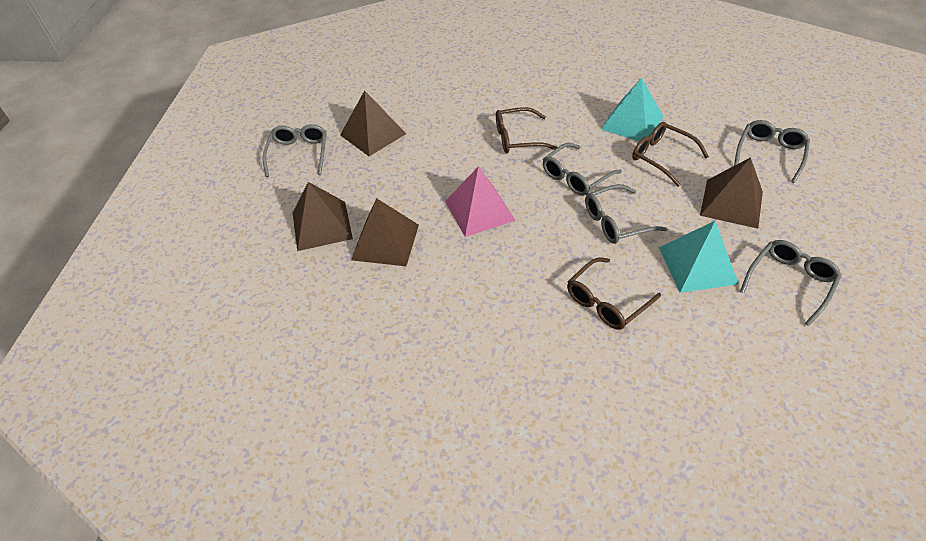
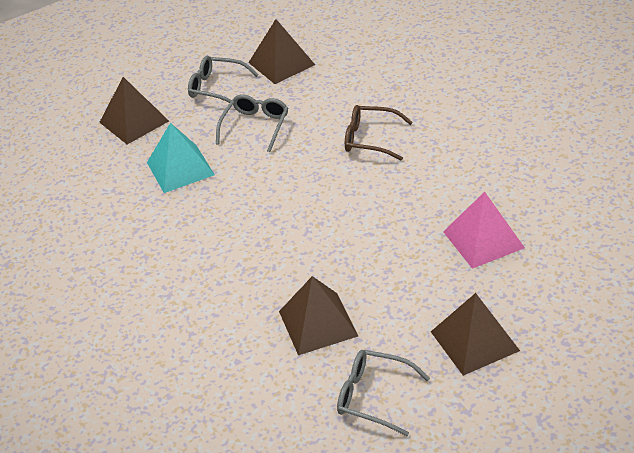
brown glasses: [496,107,558,153] [567,257,661,330] [632,122,709,187] = 3 -> [345,105,413,160] = 1
grey glasses: [263,124,327,177] [543,143,622,196] [585,184,667,244] [734,120,810,183] [740,240,842,326] = 5 -> [188,56,259,103] [216,94,288,152] [337,350,430,436] = 3
turquoise pyramid: [601,78,663,141] [659,221,739,293] = 2 -> [147,123,215,193] = 1

